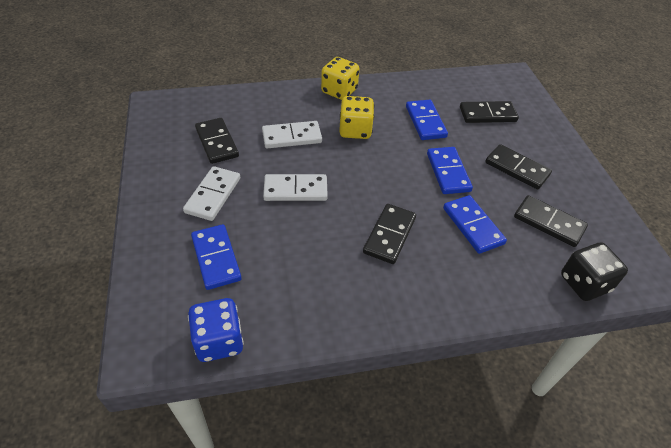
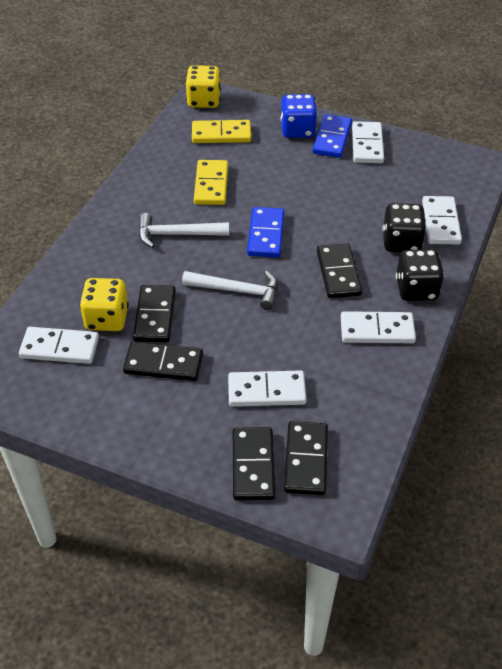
black dice: [561,242,628,301] = 1 -> [383,203,426,252] [396,249,444,301] = 2
blue domino: [191,224,242,290] [406,100,448,140] [427,147,473,194] [443,195,507,254] = 4 -> [247,207,284,257] [313,114,352,158] = 2
white domino: [183,166,240,221] [262,121,322,149] [263,174,328,201] = 3 -> [19,327,99,364] [228,371,307,407] [341,311,416,343] [352,121,384,163] [422,196,462,245] = 5
white hammer: none = 0 -> [138,213,229,248] [182,271,278,310] = 2
yellow domino: none = 0 -> [192,120,251,143] [194,160,228,205] = 2

